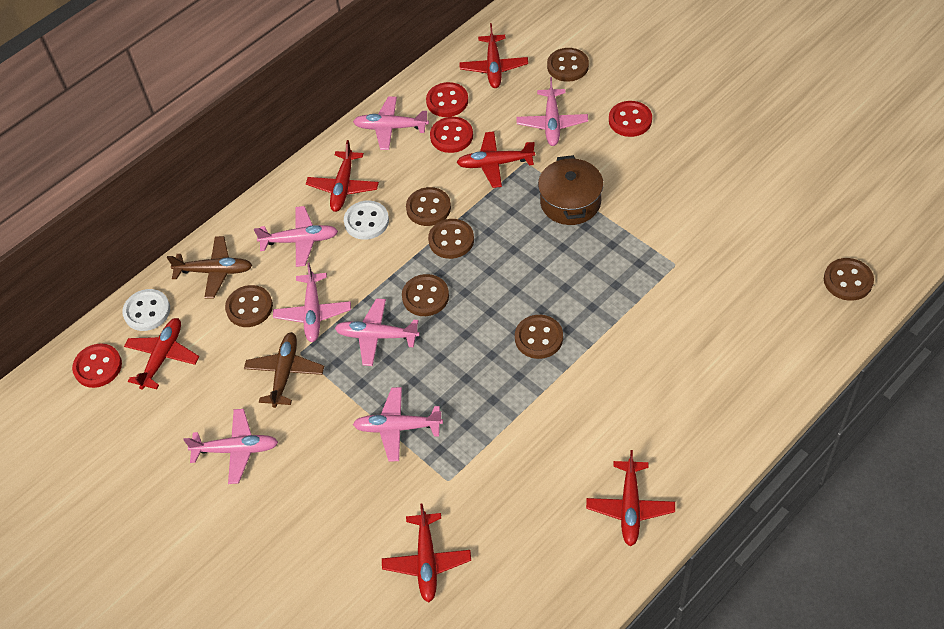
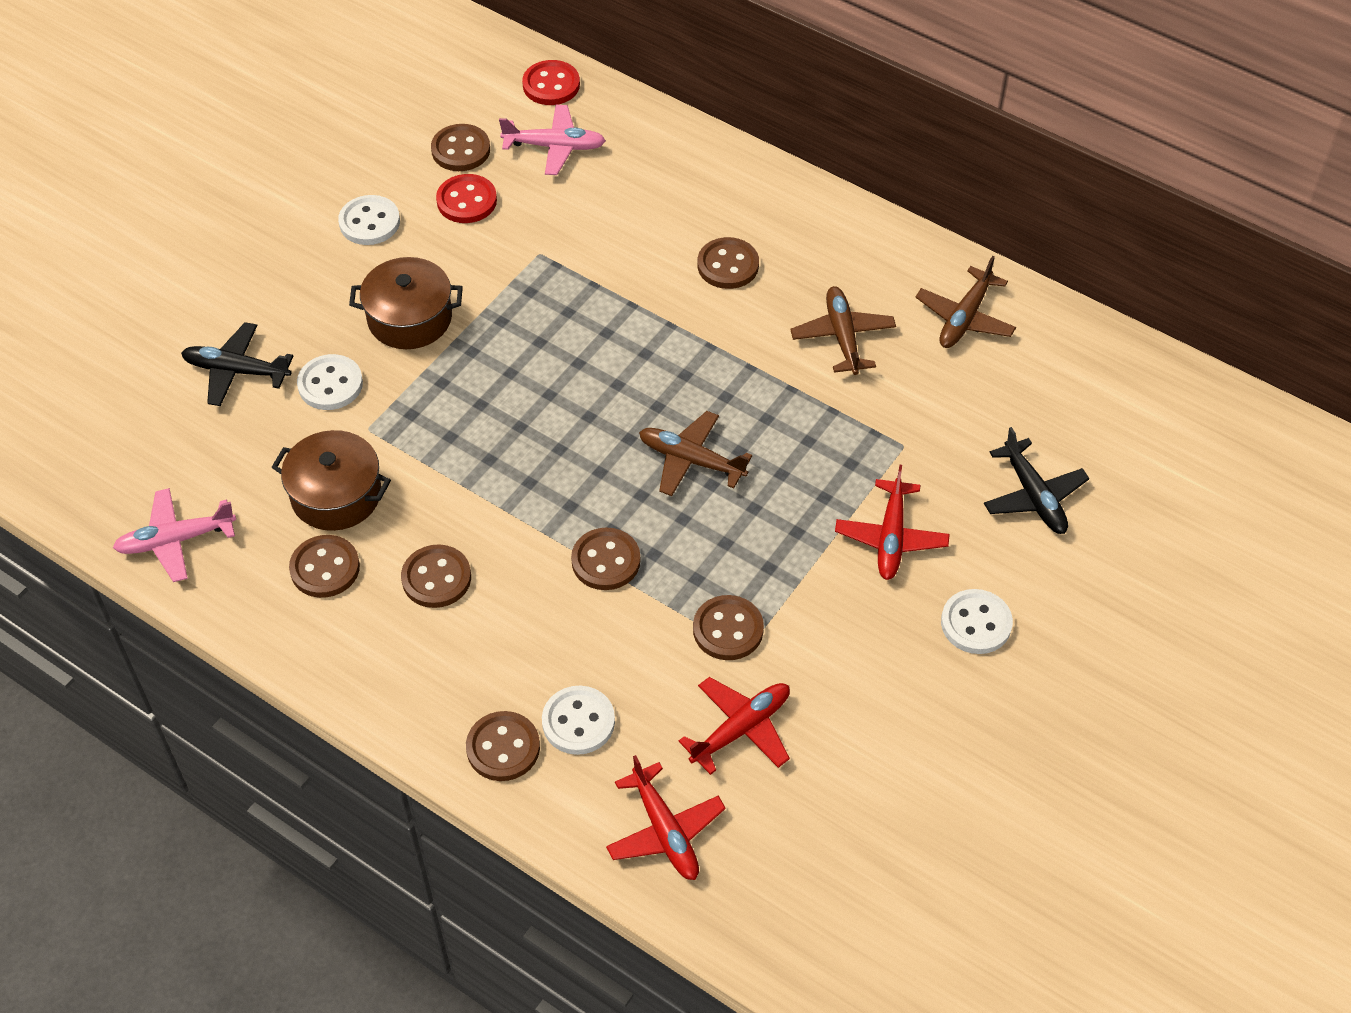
black plane: none = 0 -> [181,322,293,406] [984,427,1089,534] = 2
brown plane: [167,236,252,299] [244,332,324,408] = 2 -> [639,411,752,496] [790,286,896,375] [915,256,1016,348] = 3
brown pot: [538,155,604,225] = 1 -> [272,430,391,531] [349,257,463,349] = 2
pink plane: [183,409,278,484] [254,206,338,267] [273,262,351,342] [335,298,420,366] [353,97,429,150] [353,387,443,462] [517,77,588,146] = 7 -> [113,488,236,582] [499,105,606,175] = 2
red button: [72,343,122,388] [426,82,468,117] [430,117,473,153] [609,101,652,137] = 4 -> [436,174,497,223] [522,60,580,105] = 2
red plane: [124,318,199,390] [306,140,379,212] [382,503,471,602] [456,131,535,188] [459,23,528,88] [586,450,675,547] = 6 -> [606,755,726,880] [678,677,790,775] [835,464,950,580] = 3
white button: [122,289,170,331] [344,200,389,240] = 2 -> [297,354,363,410] [338,195,400,245] [542,686,615,755] [941,589,1013,654] = 4

